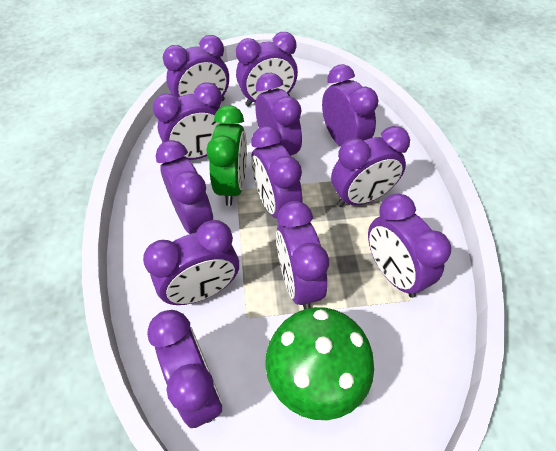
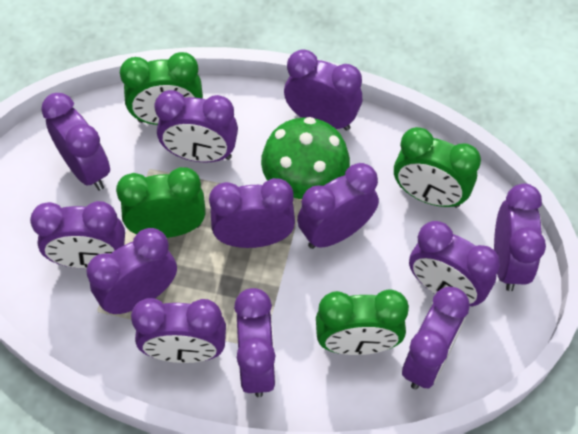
green clock: [206,105,247,206] = 1 -> [116,167,206,238] [120,52,203,125] [316,290,409,355] [394,127,481,208] = 4

